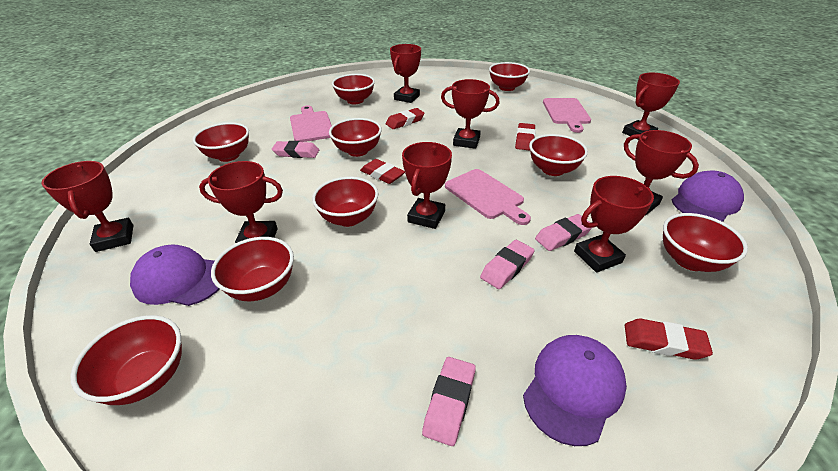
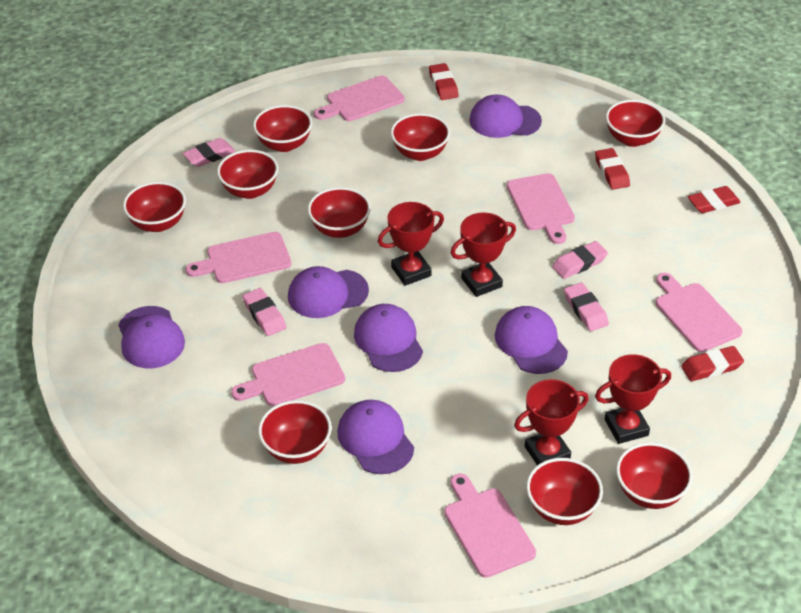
pink cutting board: [290,106,332,142] [445,169,531,225] [543,98,591,133] = 3 -> [186,232,291,283] [231,343,345,406] [314,76,405,121] [444,473,536,578] [507,173,575,244] [656,273,742,352] = 6
purple cap: [130,244,219,306] [523,335,627,446] [672,170,744,222] = 3 -> [118,306,185,368] [288,266,369,318] [337,400,414,474] [354,304,423,372] [469,94,542,138] [495,306,568,374] = 6
red trophy: [41,161,133,252] [199,161,283,243] [390,44,421,103] [402,142,452,229] [441,79,499,149] [574,176,654,273] [622,73,680,140] [624,130,699,216] = 8 -> [378,202,444,286] [451,212,516,297] [514,379,588,465] [595,354,671,444] = 4

